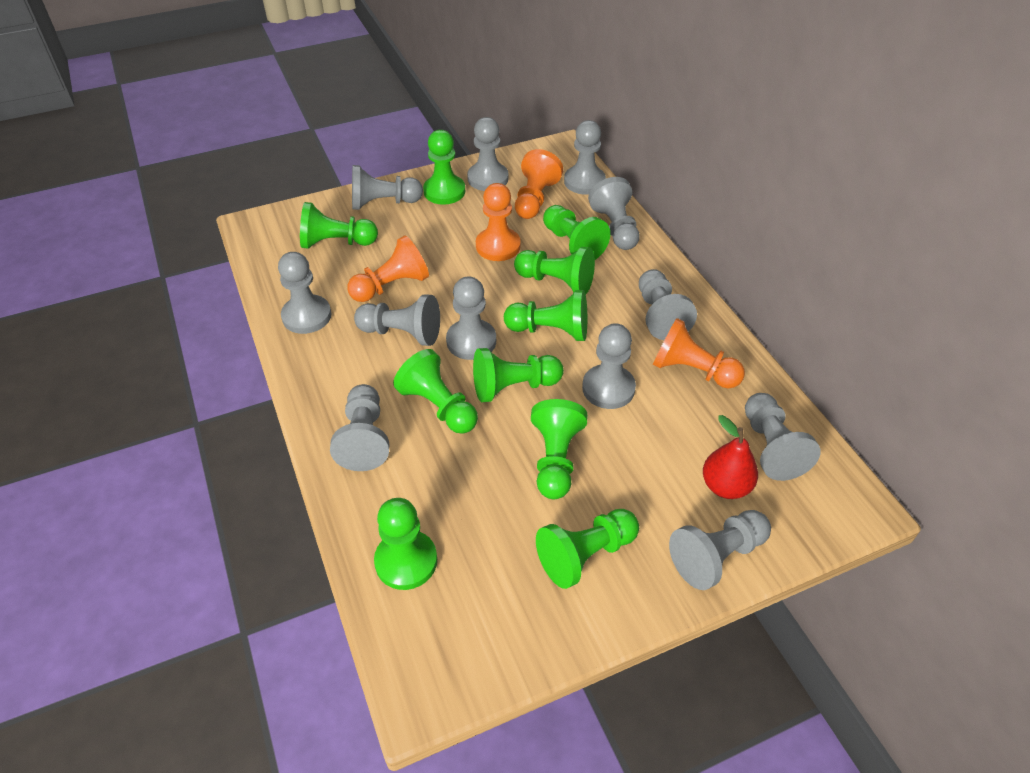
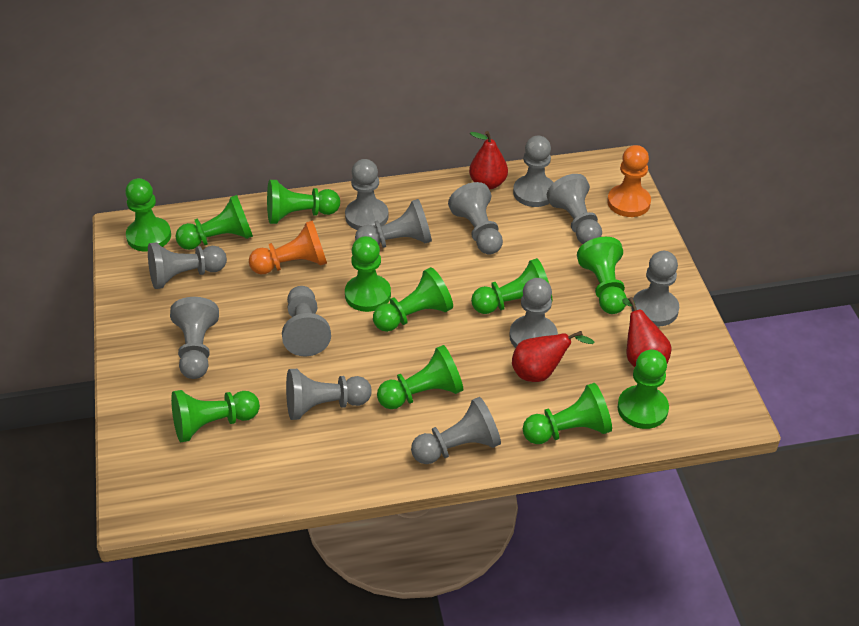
green pawn: [300,202,378,249] [374,498,437,590] [393,349,478,434] [423,130,465,205] [473,348,564,402] [504,290,587,341] [514,247,595,294] [531,399,588,499] [536,509,639,589] [543,205,610,260] = 10 -> [125,178,171,252] [171,390,260,442] [175,195,253,250] [267,180,340,224] [345,236,391,312] [373,267,453,332] [377,345,463,409] [471,258,552,314] [522,383,612,444] [577,237,627,314] [617,350,669,429] = 11
orange pawn: [347,236,429,302] [476,183,521,261] [515,149,563,219] [653,318,745,388] = 4 -> [249,220,327,274] [607,145,651,217] = 2
red pear: [703,415,758,499] = 1 -> [469,131,508,189] [512,331,594,382] [622,297,671,367] = 3

